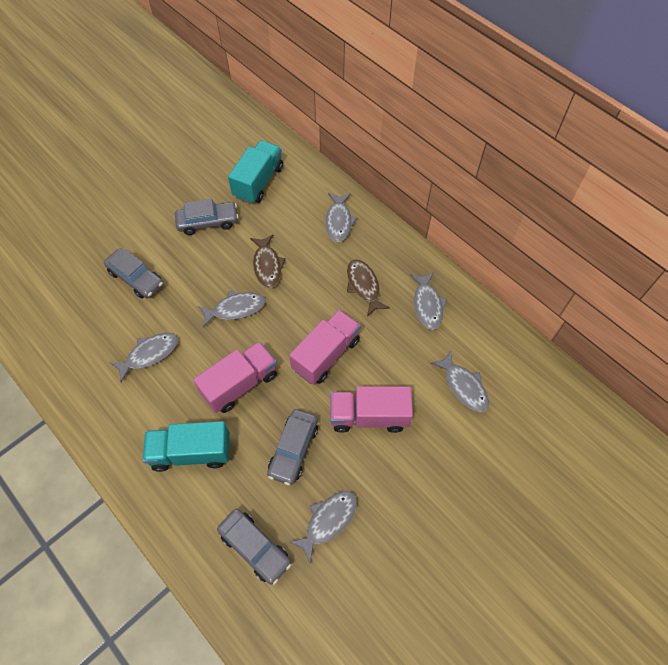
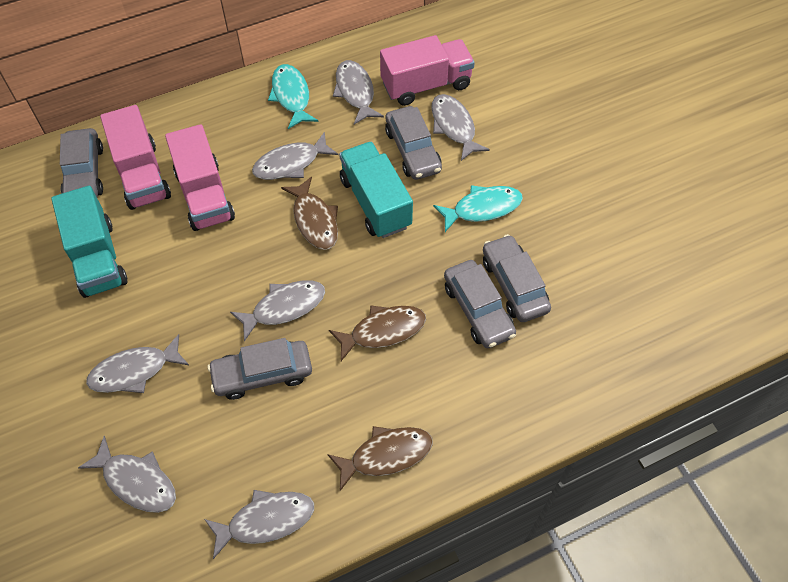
brown fish: [250,234,286,288] [347,260,390,316] = 2 -> [281,177,338,250] [328,426,433,491] [329,305,426,361] = 3
grey car: [104,248,163,299] [175,199,239,235] [217,509,291,585] [267,409,318,485] = 4 -> [60,128,103,197] [208,338,312,400] [385,106,442,180] [444,260,516,348] [483,234,551,322] = 5
grey fish: [109,333,178,382] [198,291,265,327] [289,491,357,563] [325,193,357,242] [410,272,447,330] [430,350,489,412] = 6 -> [78,436,176,513] [86,334,189,393] [204,490,314,559] [230,280,325,341] [252,132,338,180] [333,60,384,125] [431,94,490,161] = 7
turquoise fish: none = 0 -> [268,64,318,129] [433,185,523,232] = 2

